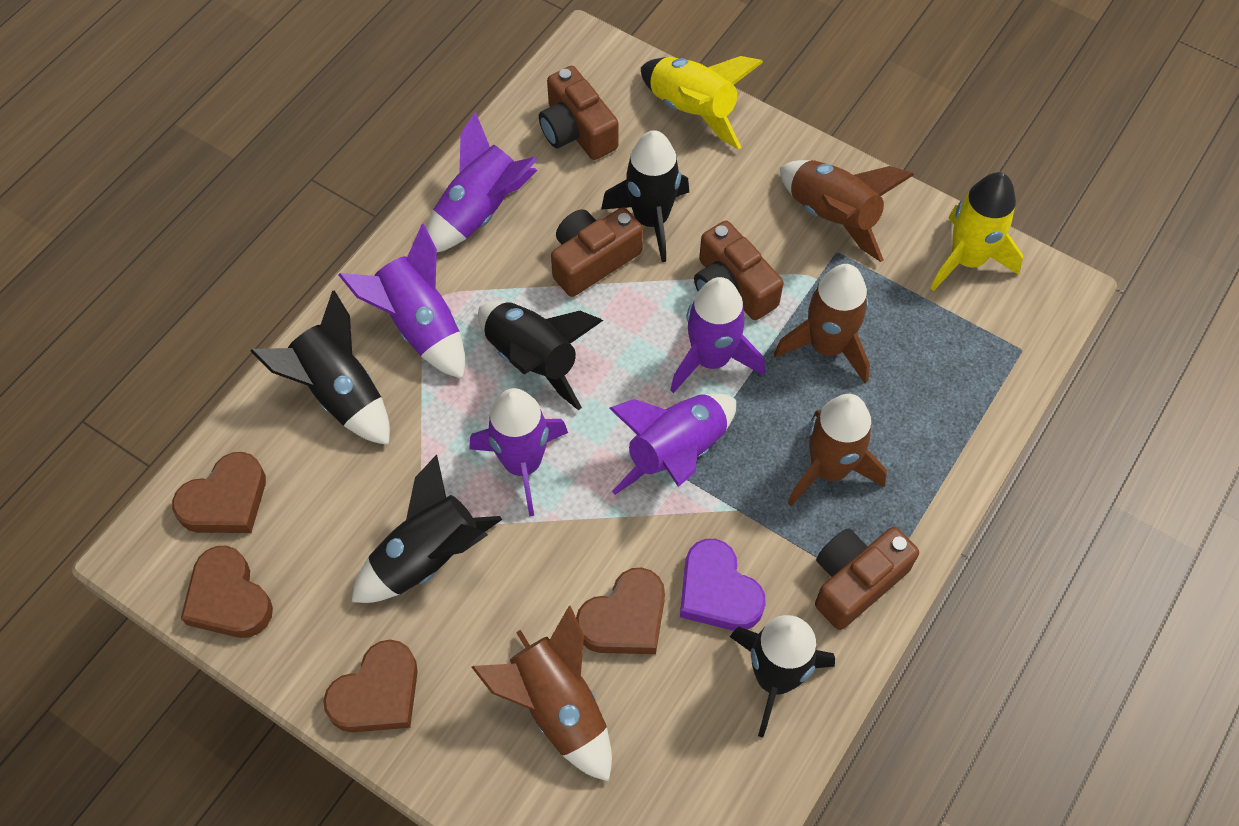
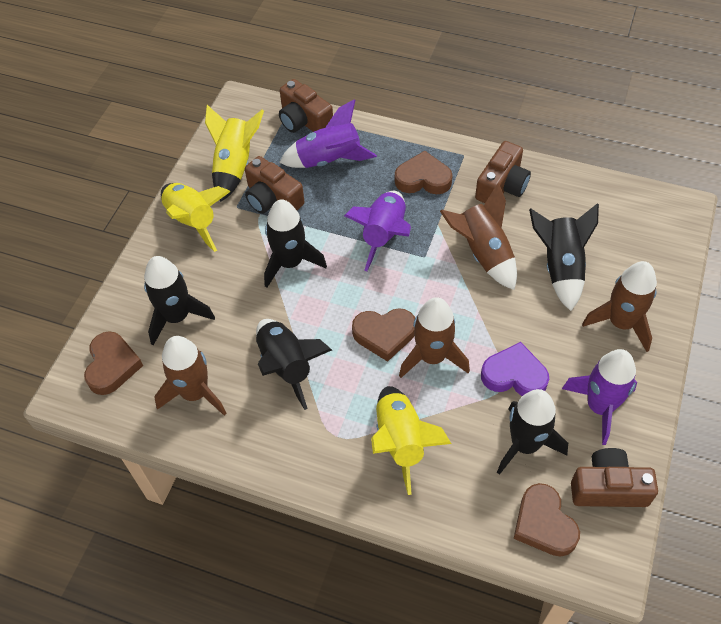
purple rocket: [339,224,465,379] [426,111,538,252] [469,388,568,516] [609,393,736,495] [670,277,765,393] = 5 -> [279,99,377,168] [344,191,411,271] [562,349,637,445] = 3
yellow rocket: [641,56,763,149] [930,172,1023,291] = 2 -> [161,183,230,252] [205,105,264,202] [371,386,452,495] = 3

